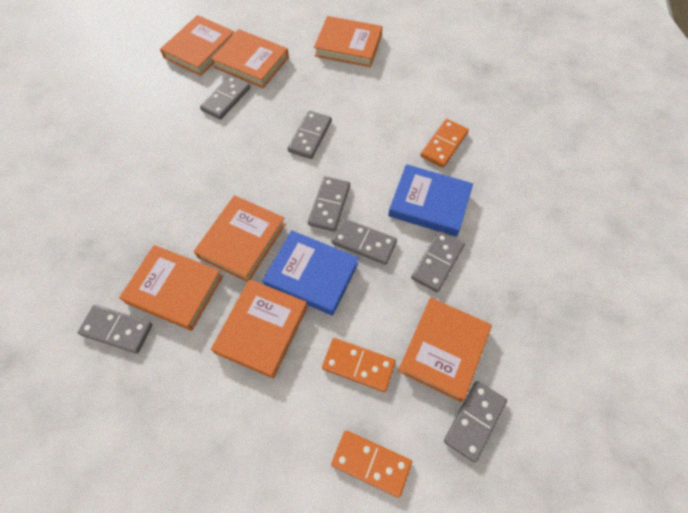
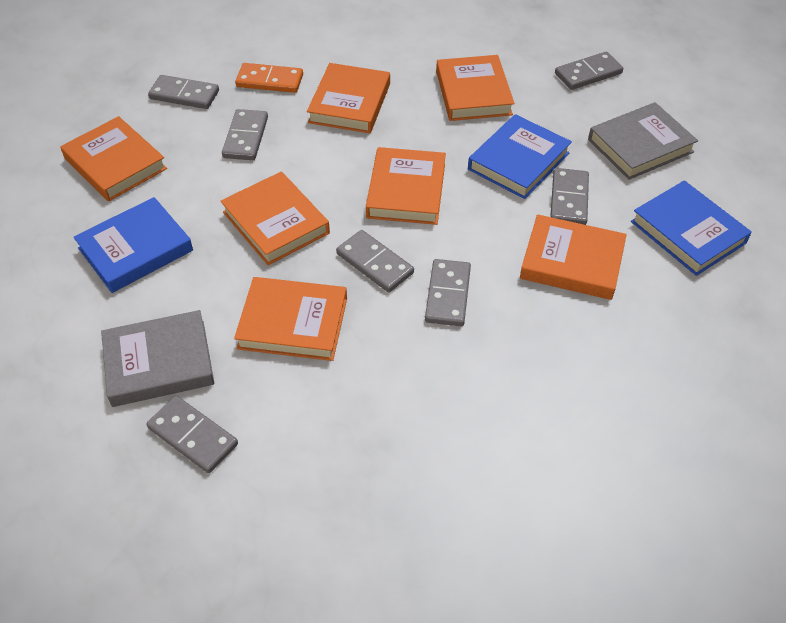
blue book: [263,230,359,316] [388,164,473,237] = 2 -> [74,197,193,293] [468,114,572,199] [631,180,752,276] = 3
grey book: none = 0 -> [101,310,214,407] [588,102,698,180] = 2
orange domino: [322,338,396,392] [331,430,412,498] [420,119,469,168] = 3 -> [235,63,303,93] = 1

